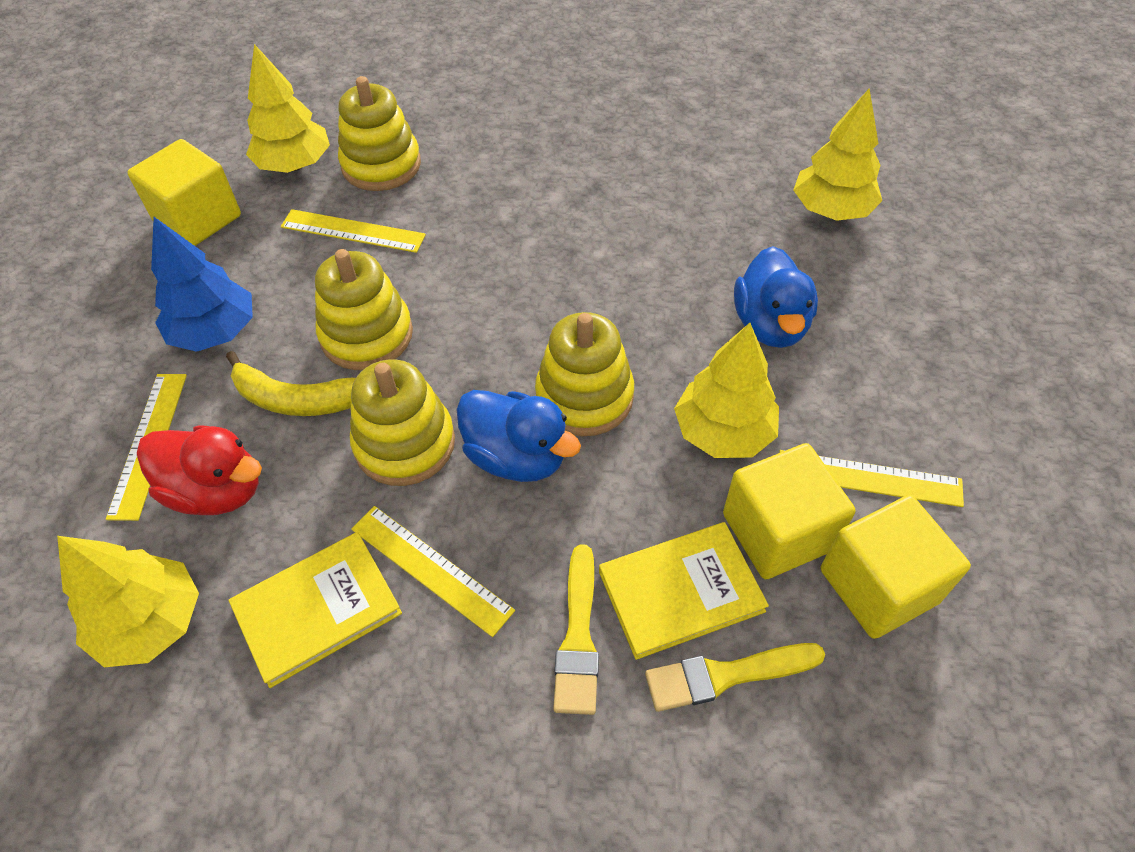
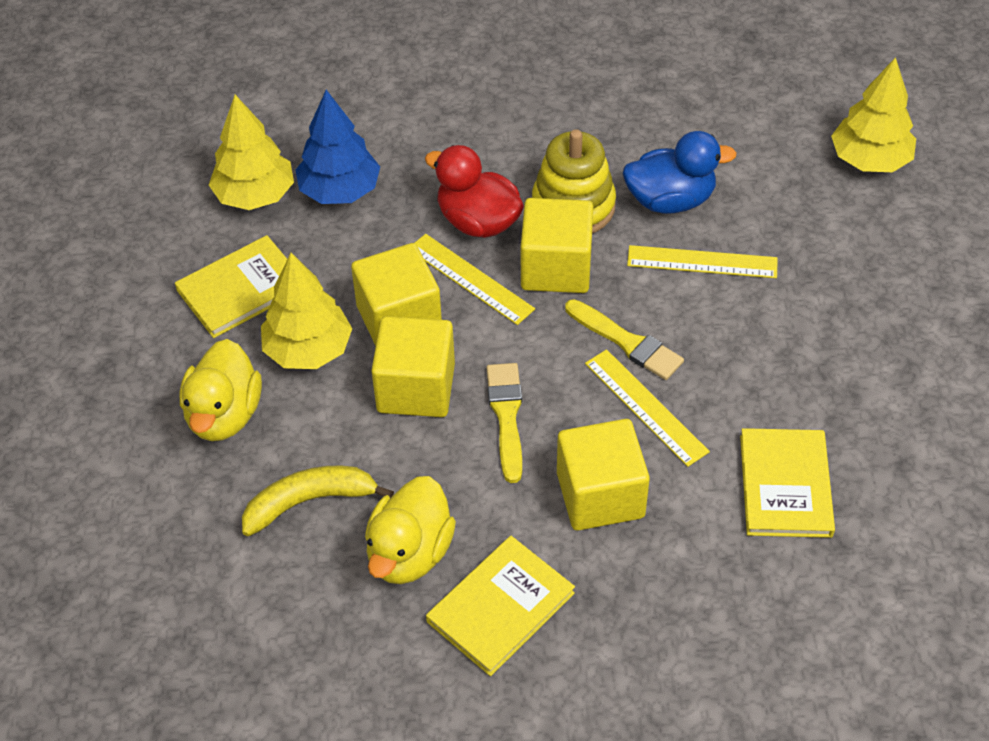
blue duck: [456,390,581,482] [734,246,818,348] = 2 -> [623,131,737,214] = 1
yellow book: [229,532,402,688] [599,522,769,660] = 2 -> [175,235,287,338] [426,536,575,676] [740,428,835,538] = 3
yellow cube: [127,139,241,246] [723,443,855,579] [821,495,971,639] = 3 -> [351,243,442,346] [371,316,455,417] [521,198,594,293] [557,419,650,531] = 4
yellow duck: none = 0 -> [179,339,262,441] [365,476,456,584] = 2
yellow ruler: [106,374,187,521] [281,209,426,253] [351,506,515,637] [779,450,964,507] = 4 -> [415,234,535,325] [585,349,710,467] [627,245,778,278] = 3
yellow stacking toy: [315,249,413,370] [338,76,421,191] [350,359,455,486] [535,312,634,436] = 4 -> [532,129,616,233] = 1
yellow tree: [57,536,199,667] [246,44,330,173] [674,323,779,458] [793,88,882,221] = 4 -> [209,95,294,210] [261,253,352,369] [831,57,916,172] = 3

